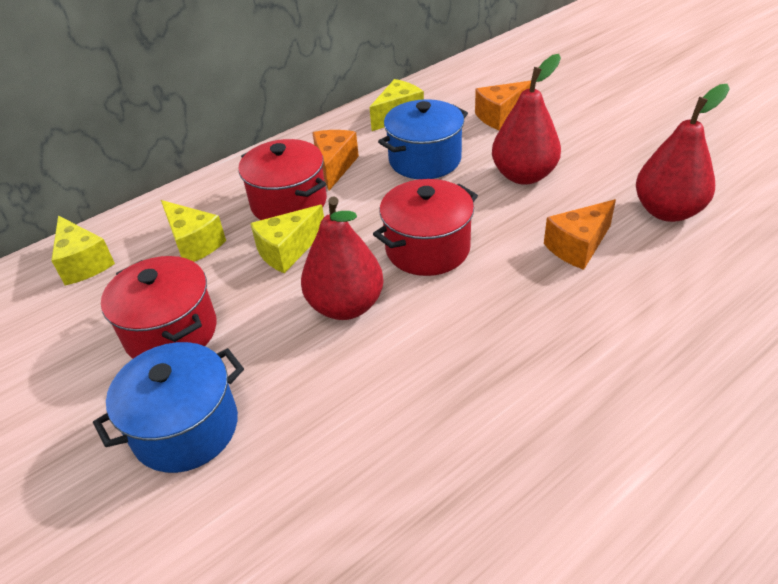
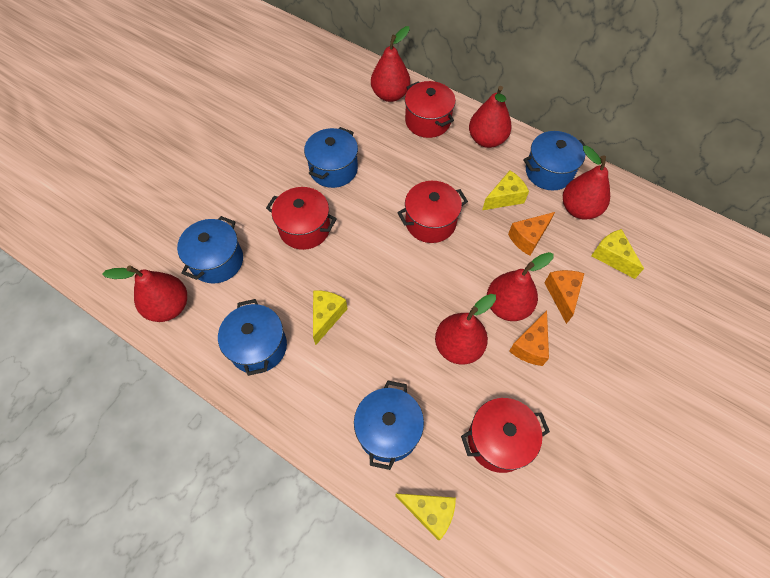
blue pot: [93,342,244,473] [378,99,468,179] = 2 -> [177,216,243,284] [218,299,287,376] [304,127,358,188] [354,381,424,470] [523,131,586,190] = 5
red pear: [301,197,384,320] [492,54,561,185] [636,84,730,222] = 3 -> [102,265,187,322] [371,26,410,102] [435,294,496,365] [469,86,512,148] [487,252,554,321] [563,146,610,219] = 6
red pot: [101,256,217,358] [238,139,327,220] [373,179,478,276] = 3 -> [266,187,337,250] [397,181,468,243] [405,81,456,138] [461,398,550,473] = 4

